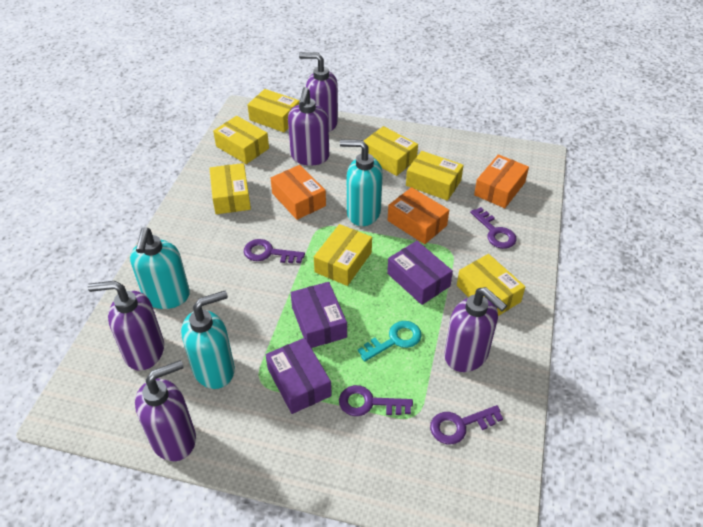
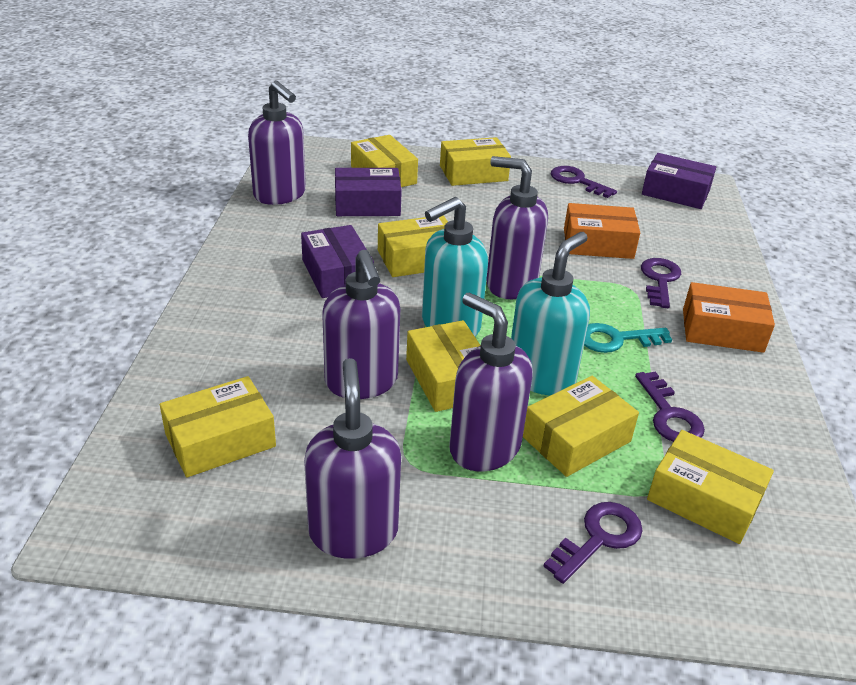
orange box: [270,165,326,220] [388,187,449,244] [474,154,529,208] = 3 -> [564,203,640,259] [683,282,775,353] = 2
turquoise soap dispenser: [130,228,190,309] [181,291,235,389] [340,140,383,226] = 3 -> [422,197,488,337] [511,232,590,395] = 2

